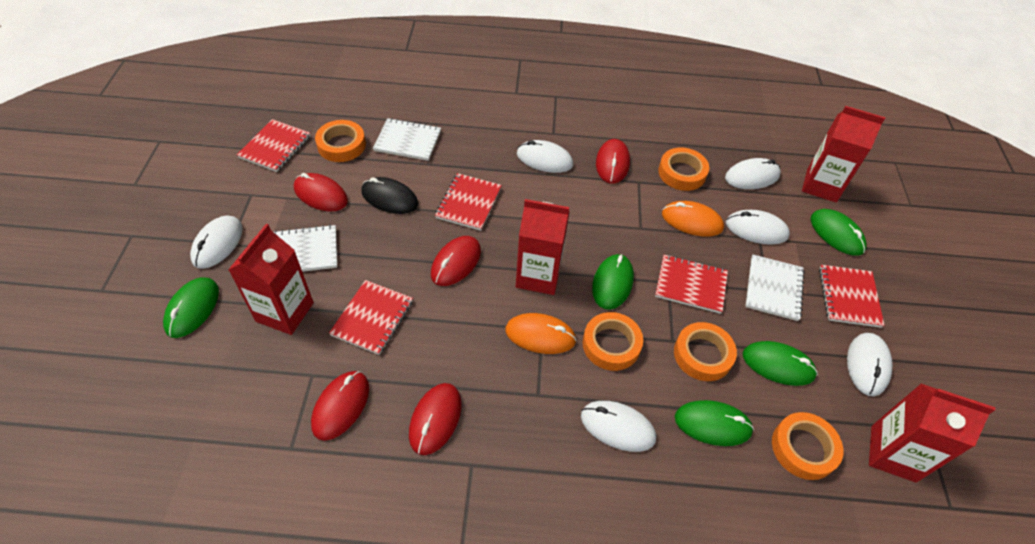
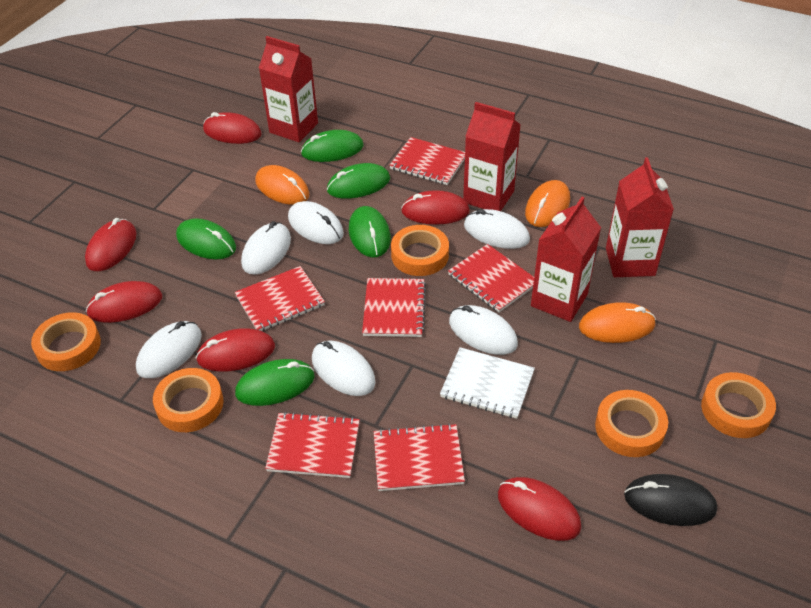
orange mouse: [505,313,577,354] [662,201,724,237] = 2 -> [255,165,309,205] [525,180,570,227] [579,302,656,343] = 3
red mouse: [294,173,348,211] [311,371,369,441] [409,383,462,455] [431,236,481,286] [596,139,630,184] = 5 -> [85,218,137,271] [86,281,162,323] [196,328,275,372] [203,112,262,144] [401,190,470,225] [498,477,582,541] = 6
red notebook: [237,119,310,172] [329,280,413,355] [435,173,502,231] [655,255,728,314] [819,265,885,328] = 5 -> [235,266,325,331] [265,412,360,478] [362,278,426,337] [374,423,465,491] [389,137,465,185] [448,244,534,312] = 6
white notebook: [274,225,337,272] [373,118,441,161] [745,254,805,321] = 3 -> [440,347,535,419] = 1

